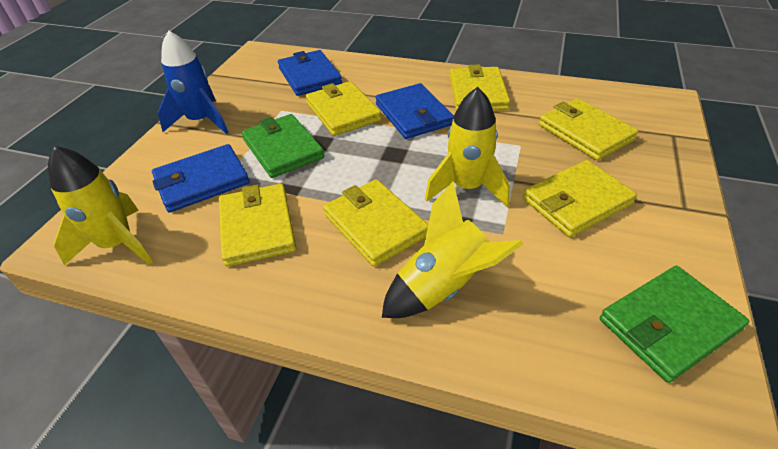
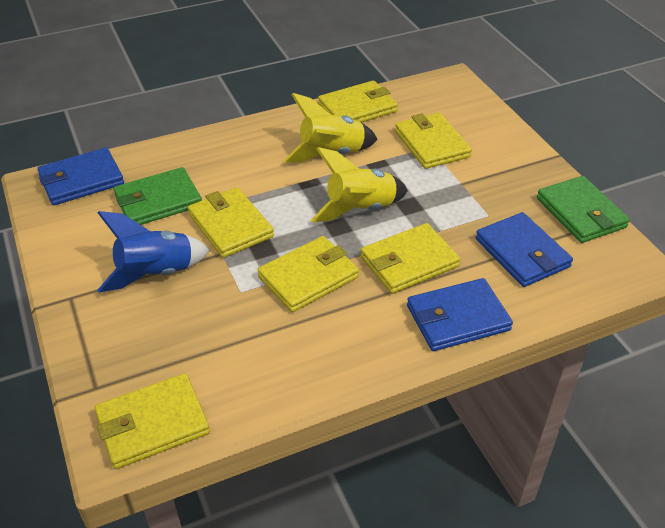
yellow rocket: [48,145,153,265] [382,182,523,318] [425,87,510,207] = 3 -> [284,93,378,162] [311,147,408,222] = 2

